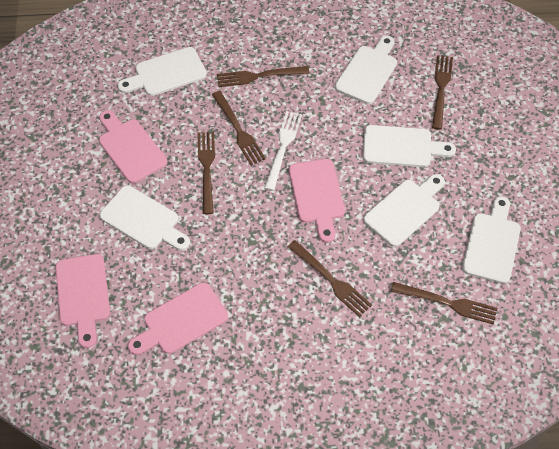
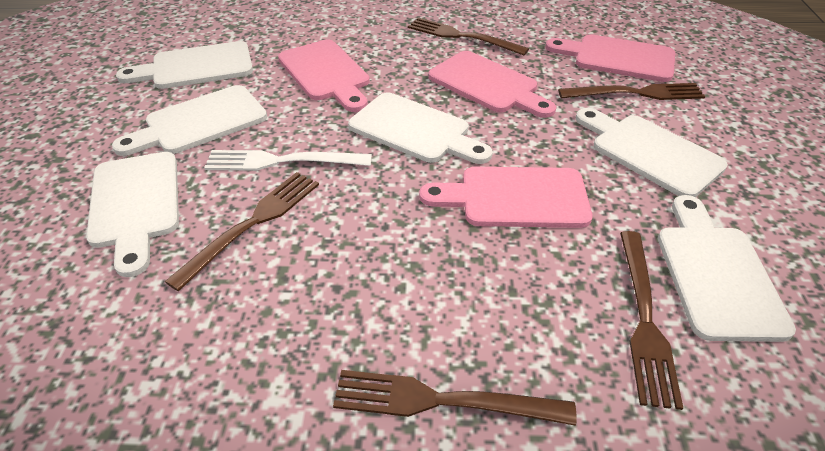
brown fork: [198,132,215,214] [212,91,266,165] [217,66,309,87] [288,240,372,317] [391,282,497,325] [432,55,453,130] = 6 -> [165,172,319,291] [333,370,576,426] [408,18,529,55] [558,83,705,100] [620,231,683,410] = 5

